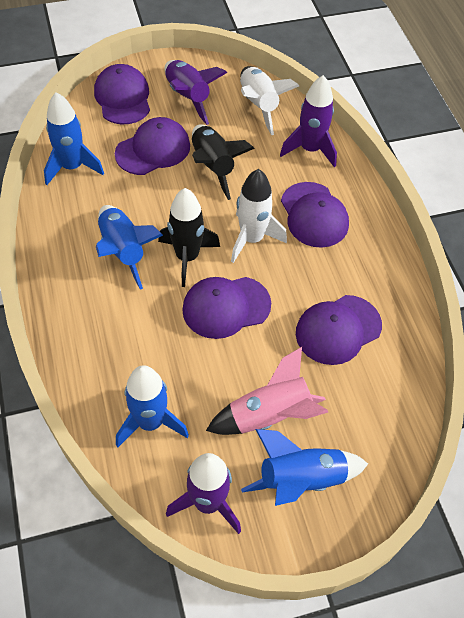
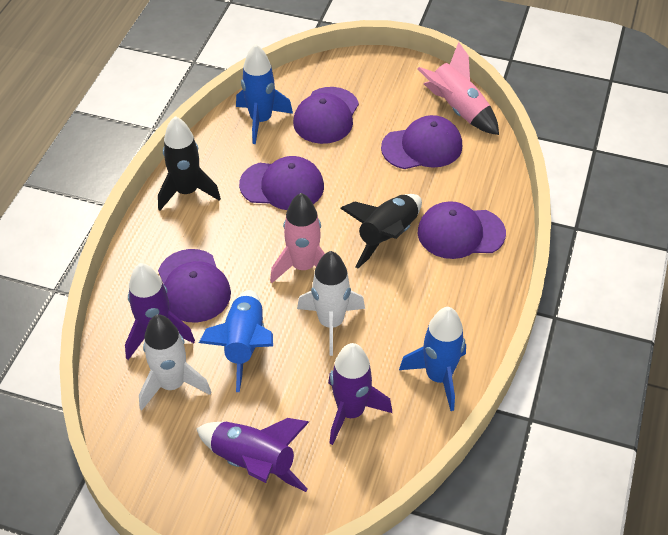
blue rocket: [44,92,104,185] [96,205,163,290] [116,365,189,447] [241,429,368,506] = 4 -> [199,290,273,392] [236,44,293,144] [399,307,466,411] = 3
pink rocket: [206,347,328,435] = 1 -> [270,193,325,283] [418,42,499,135] = 2

